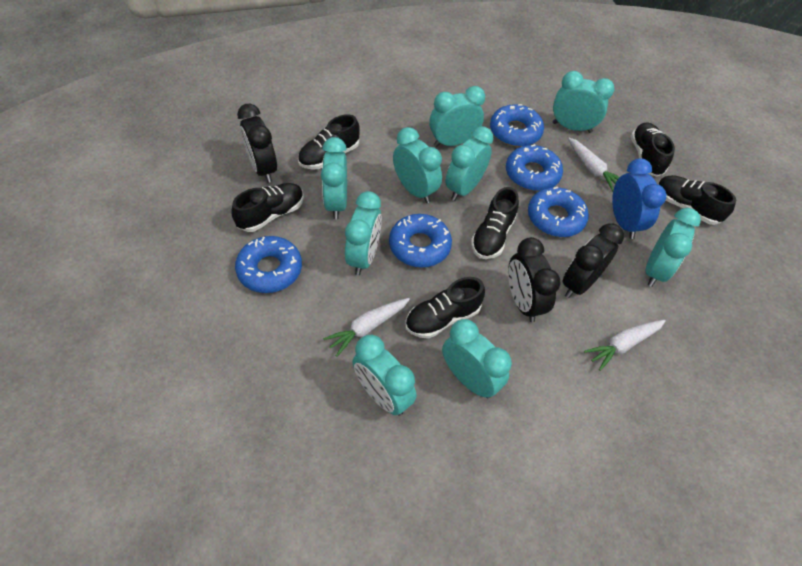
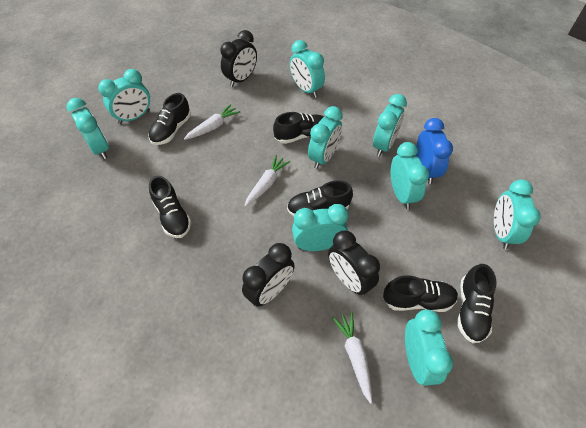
blue donut: [235,236,302,293] [389,214,452,268] [490,104,544,147] [506,144,563,191] [528,187,589,237] = 5 -> none = 0

